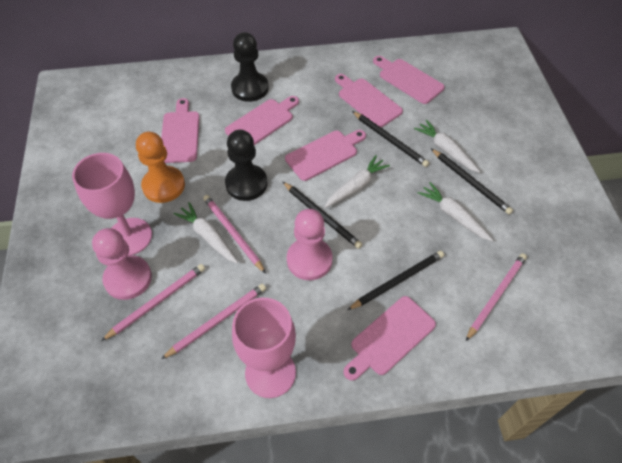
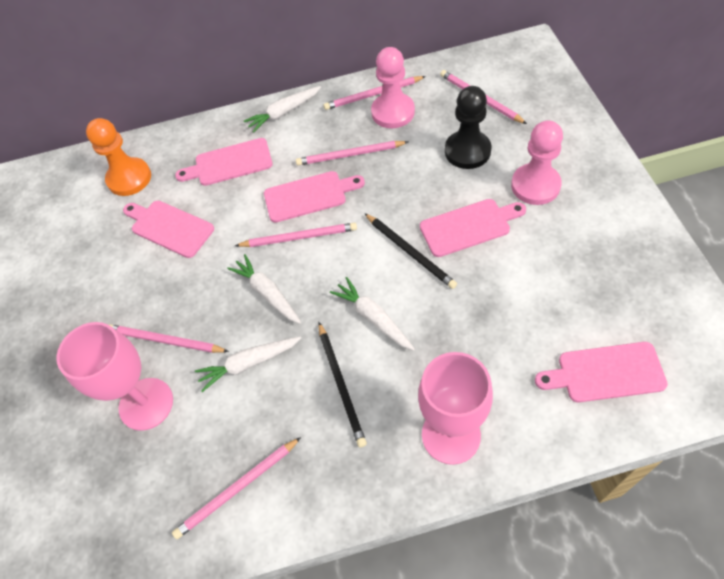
black pawn: [225,130,267,201] [231,32,269,102] = 2 -> [445,86,492,169] = 1
black pencil: [283,182,362,249] [347,251,444,310] [352,111,429,167] [431,148,513,215] = 4 -> [318,322,367,447] [364,213,457,289] = 2
pink cutting board: [161,98,200,163] [225,96,299,145] [285,130,366,181] [335,74,403,127] [343,296,436,381] [373,56,445,104] = 6 -> [123,201,214,258] [175,138,273,186] [264,171,365,223] [420,199,526,257] [535,342,668,402] = 5
pink pencil: [101,264,205,341] [161,284,266,359] [203,195,266,274] [466,253,527,341] = 4 -> [109,324,229,353] [172,437,301,539] [235,222,357,247] [296,141,408,165] [324,76,426,110] [440,70,527,124] = 6

